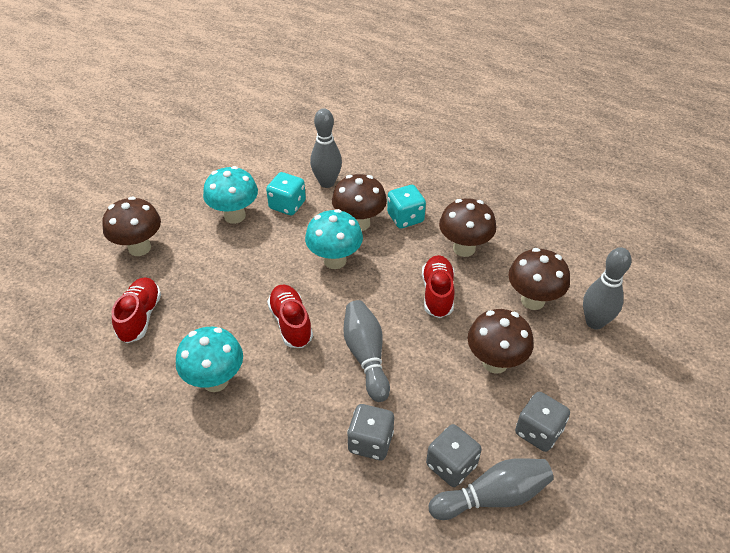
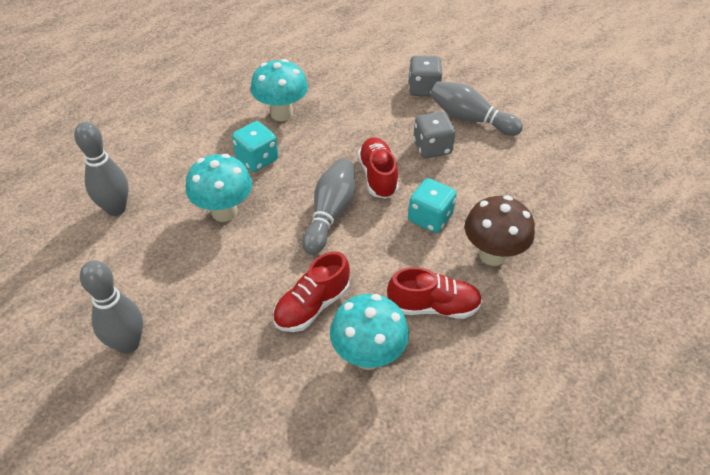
brown mushroom: [102,196,161,256] [332,174,387,231] [439,198,496,257] [468,309,534,374] [509,248,570,310] = 5 -> [465,196,535,266] = 1
grey dice: [347,404,394,460] [426,424,482,487] [515,392,570,452] = 3 -> [408,56,442,96] [413,112,456,158] = 2

